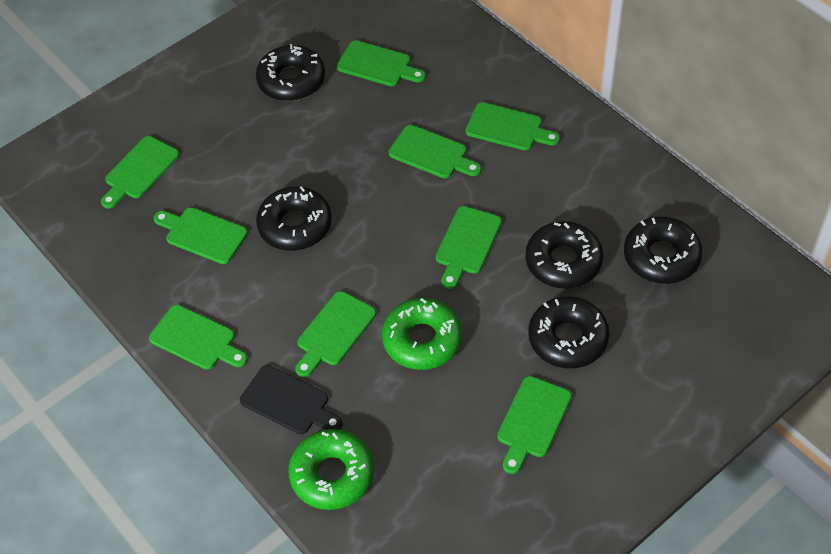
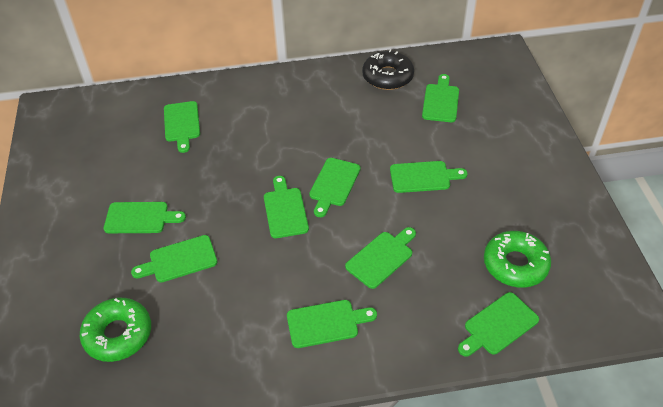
black cutting board: [240,365,342,434] = 1 -> none = 0
black donut: [256,44,325,101] [256,186,332,251] [525,221,603,289] [528,296,610,368] [624,217,703,284] = 5 -> [362,49,414,90] = 1
green cutting board: [101,136,179,209] [149,305,247,370] [154,207,248,264] [295,291,376,377] [337,40,426,86] [389,125,481,178] [436,206,502,289] [466,102,560,151] [497,376,572,474] = 9 -> [104,202,186,233] [131,235,217,282] [164,101,200,153] [264,176,309,238] [287,300,377,348] [309,158,360,217] [345,227,416,289] [390,161,467,193] [422,74,459,122] [458,292,539,357] = 10

